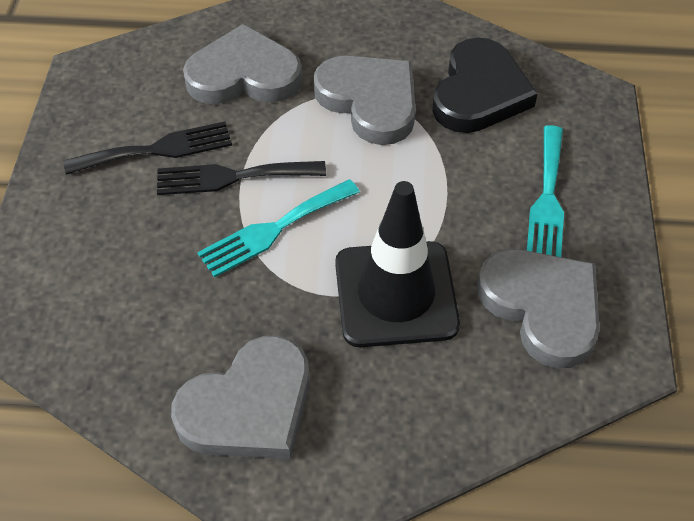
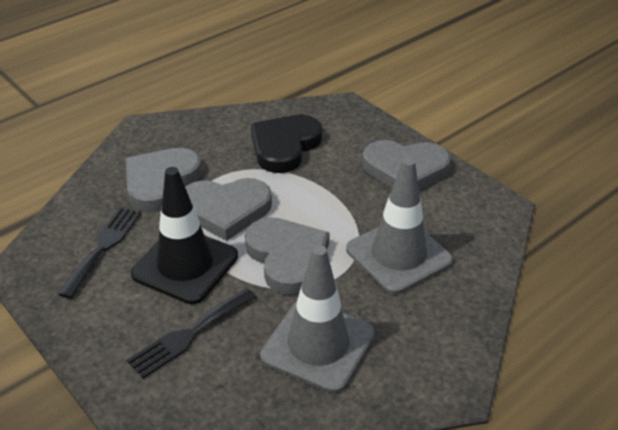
grey traffic cone: none = 0 -> [260,245,375,393] [346,157,453,294] = 2
turquoise fork: [197,179,360,278] [527,125,564,257] = 2 -> none = 0

